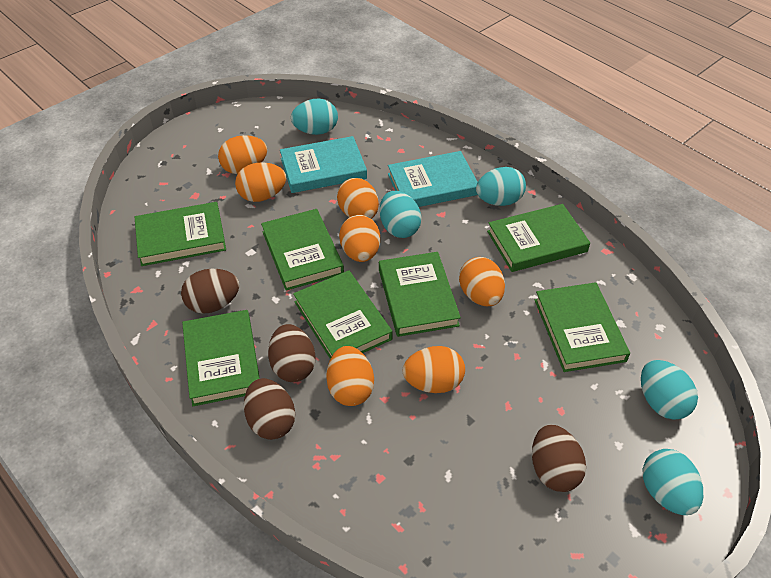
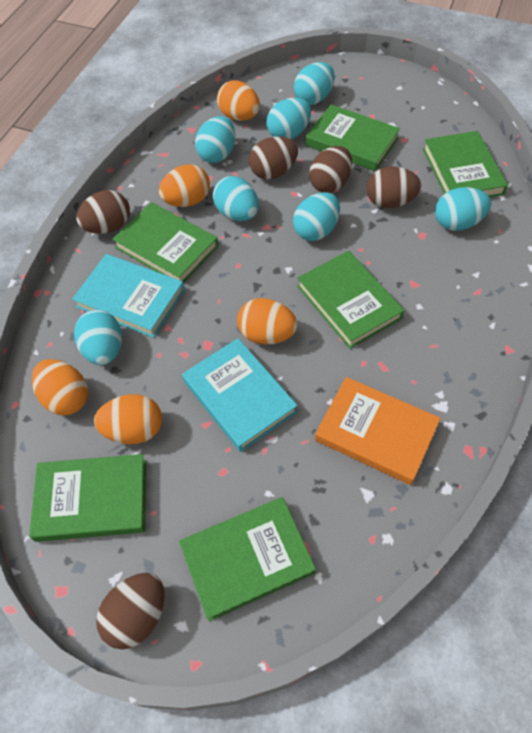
brown egg: [181,269,240,314] [244,378,295,440] [268,324,315,382] [532,424,586,492] = 4 -> [76,190,130,234] [96,573,165,650] [249,136,298,179] [309,146,352,193] [366,166,421,208] = 5
green book: [135,202,226,266] [182,310,260,406] [261,209,344,291] [293,270,392,359] [379,252,461,337] [487,204,590,272] [535,282,630,372] = 7 -> [29,454,146,542] [112,202,218,283] [179,497,316,622] [297,251,404,349] [306,104,400,171] [423,131,508,197] = 6
orange book: none = 0 -> [315,377,441,485] = 1
orange egg: [218,135,267,174] [235,162,286,202] [326,346,374,406] [337,178,379,219] [339,215,380,262] [403,346,465,393] [459,257,505,306] = 7 -> [32,359,88,415] [94,394,162,444] [159,164,210,207] [217,80,260,121] [237,298,297,344] = 5
turquoise egg: [291,98,338,135] [380,191,422,238] [476,167,526,206] [641,360,698,420] [643,449,703,515] = 5 -> [74,310,122,365] [195,116,235,163] [213,176,259,221] [266,98,311,139] [293,192,340,241] [294,62,335,105] [435,187,491,231] = 7

